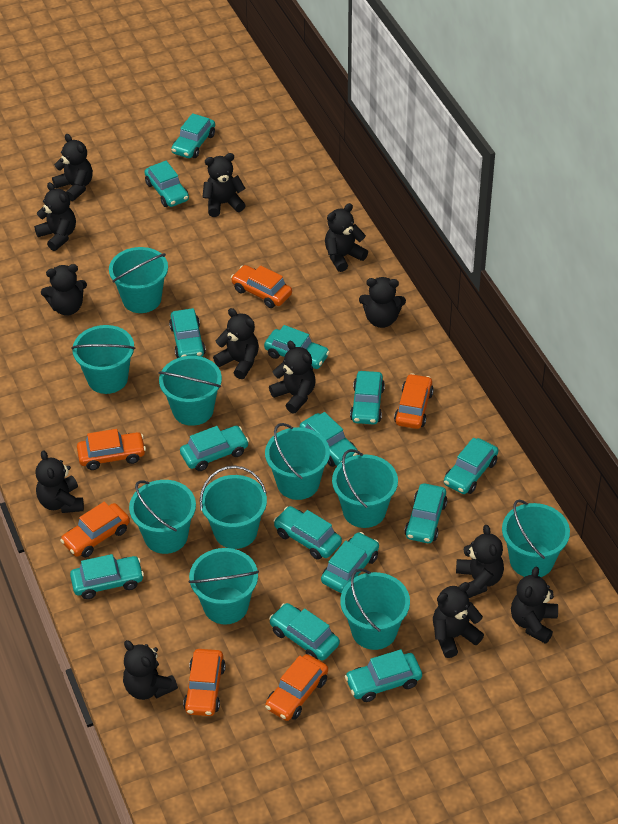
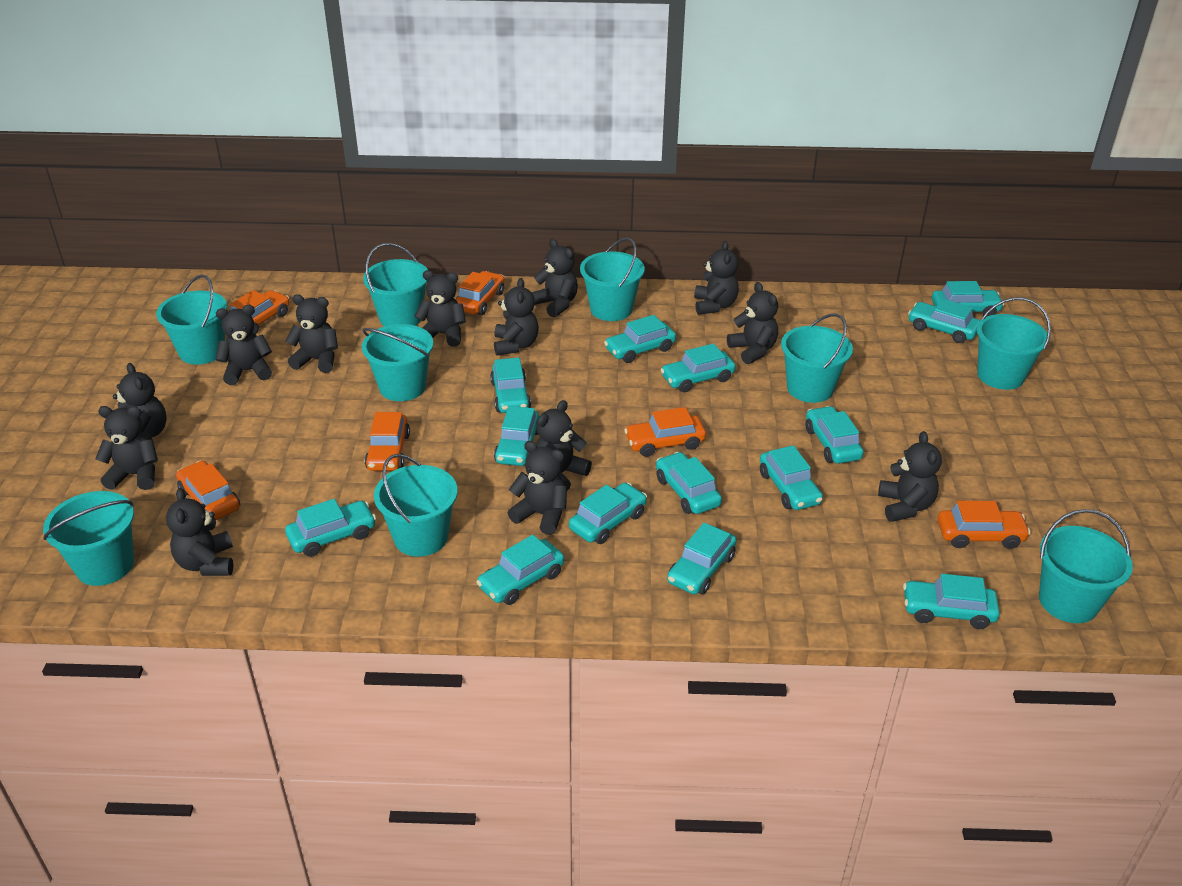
turquoise bucket: [71,325,135,394] [109,247,168,313] [129,480,196,554] [158,356,222,426] [188,548,259,624] [200,466,267,549] [265,423,330,500] [332,449,398,528] [340,568,410,650] [502,499,570,577] = 10 -> [43,491,134,586] [156,275,227,365] [362,324,433,401] [363,243,428,326] [374,454,458,557] [580,238,645,321] [781,314,853,403] [976,297,1051,390] [1039,509,1133,623] = 9

